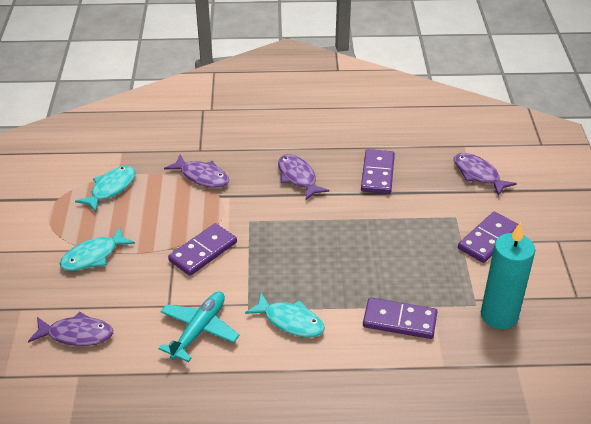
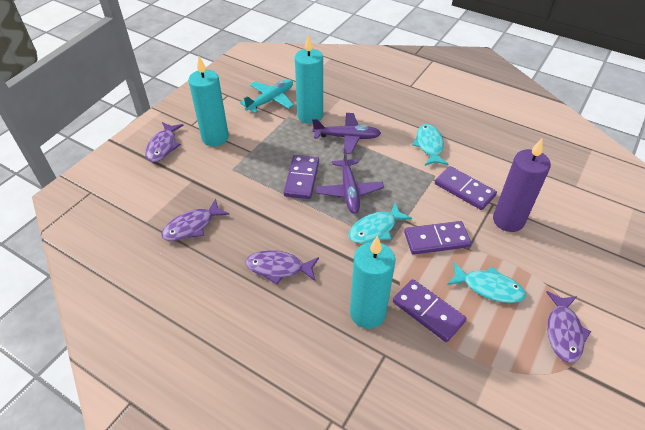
purple candle: none = 0 -> [493,139,551,232] = 1
purple plane: none = 0 -> [312,113,381,154] [316,148,384,214] = 2
turquoise candle: [481,222,535,329] = 1 -> [188,56,229,146] [295,34,323,124] [350,236,395,329] = 3

